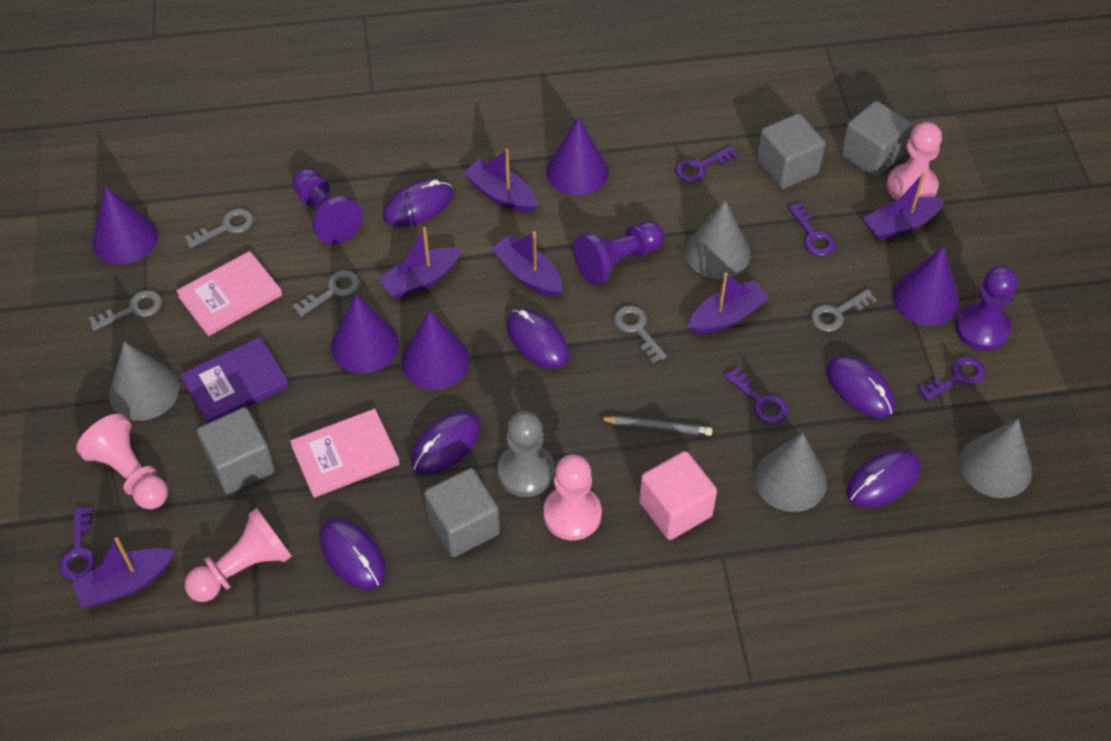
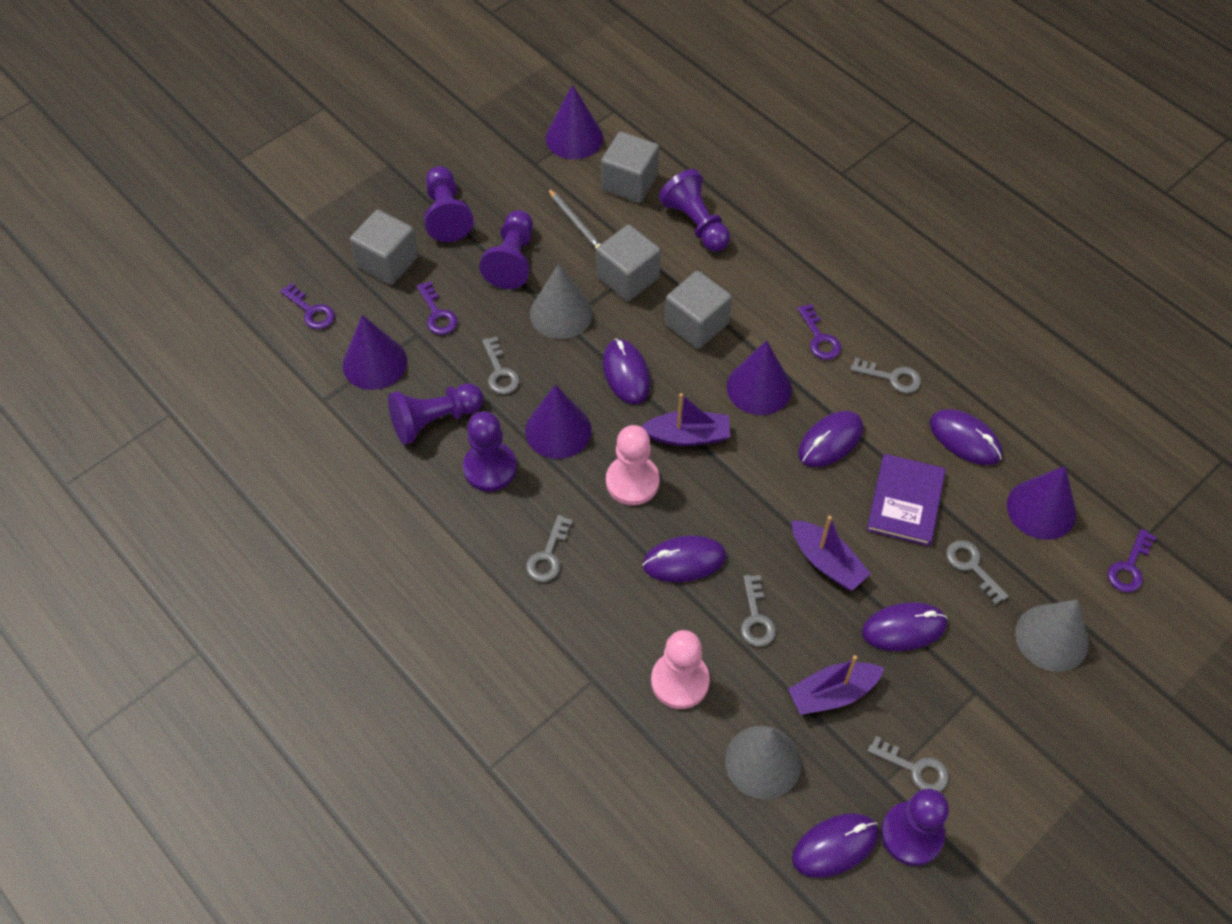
grey cone: [109,341,180,421] [685,200,750,279] [754,433,827,512] [959,419,1032,498] = 4 -> [530,264,593,339] [725,726,801,799] [1015,599,1089,672] = 3
grey key: [89,290,162,331] [184,208,253,248] [292,270,360,317] [614,305,667,363] [811,289,877,332] = 5 -> [482,336,519,394] [526,515,573,582] [741,575,776,647] [850,358,921,393] [868,736,949,792] [946,540,1009,605] = 6
grey pawn: [497,411,555,497] = 1 -> none = 0
pink book: [176,251,282,336] [290,409,400,498] = 2 -> none = 0
pink cube: [639,451,717,540] = 1 -> none = 0
pink pawn: [76,414,168,510] [185,508,292,602] [543,455,602,540] [887,122,942,200] = 4 -> [606,425,660,505] [651,630,710,709] = 2
purple boat: [72,537,174,607] [378,227,461,299] [463,149,538,213] [491,231,562,297] [688,273,770,334] [863,172,944,240] = 6 -> [641,393,730,446] [788,655,884,715] [792,516,871,591] = 3
purple key: [59,507,96,580] [675,146,738,183] [724,367,788,424] [787,202,836,256] [918,357,985,402] = 5 -> [280,283,335,329] [417,281,458,335] [797,304,841,360] [1108,529,1156,592] = 4
purple pawn: [293,168,363,245] [573,221,664,285] [955,266,1018,351] = 3 -> [388,384,484,445] [424,166,474,242] [463,411,517,492] [479,210,533,289] [659,169,730,252] [881,789,949,866] = 6

